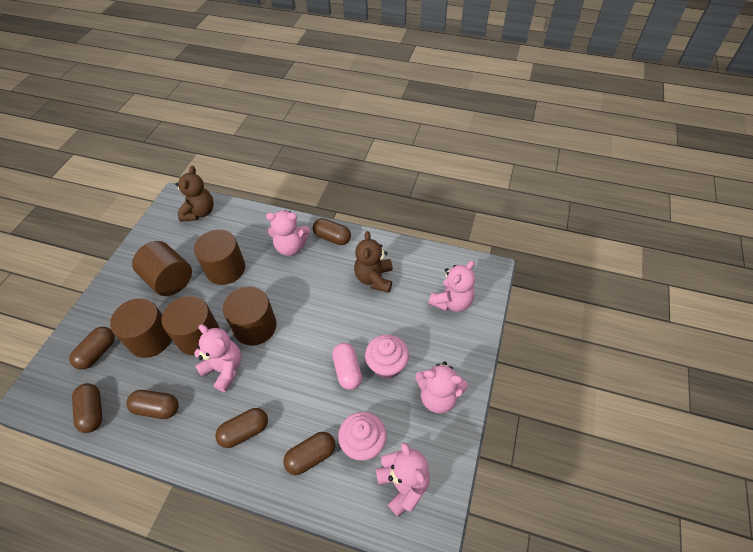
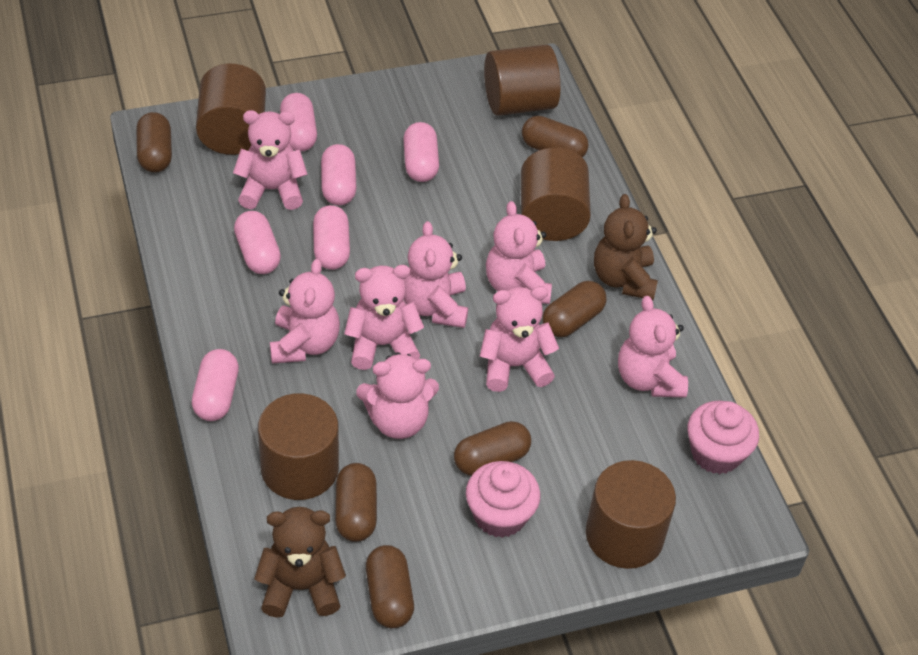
pink capsule: [332,343,362,390] = 1 -> [192,349,239,421] [234,211,281,274] [280,93,317,152] [313,205,350,270] [321,144,357,205] [403,122,439,182] = 6
pink teddy bear: [194,324,241,392] [266,210,310,256] [376,442,430,517] [415,362,468,413] [428,260,475,312] = 5 -> [233,110,308,210] [270,259,340,364] [344,265,424,370] [356,352,439,439] [404,221,468,328] [480,286,559,392] [486,201,552,304] [618,296,688,398] = 8

